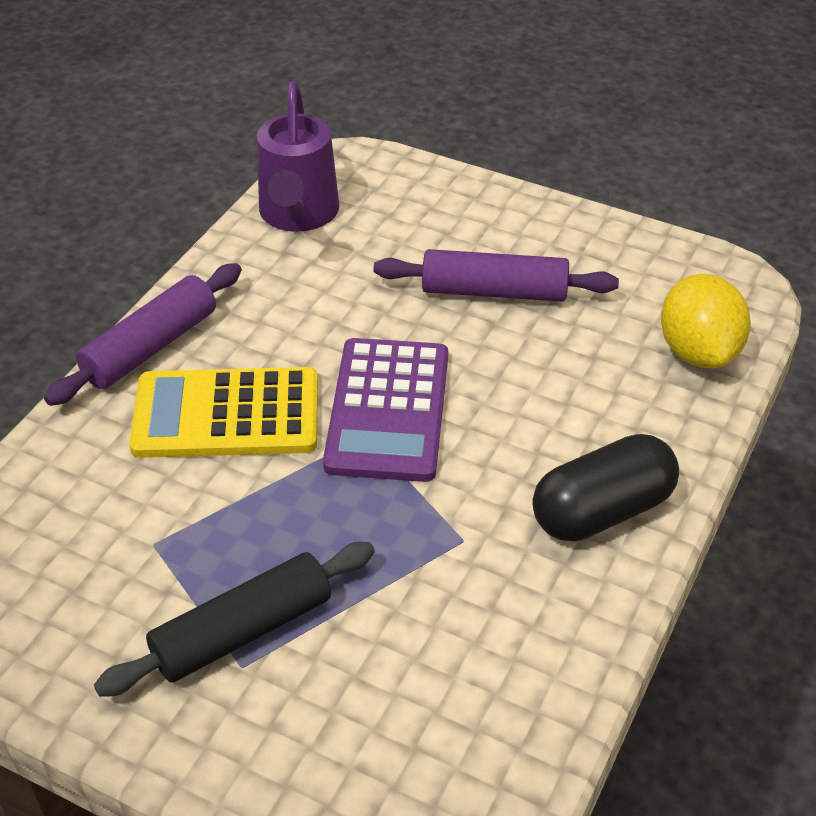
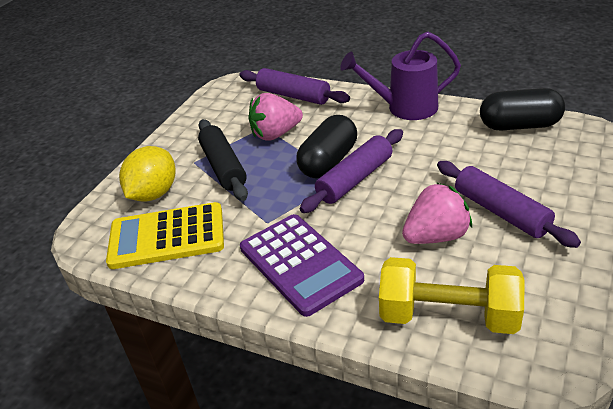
black capsule: [532,434,679,541] = 1 -> [296,115,357,179] [480,88,565,131] = 2
pink strawberry: none = 0 -> [248,93,303,141] [402,182,472,244] = 2
purple rolling pin: [44,263,242,406] [373,249,619,302] = 2 -> [239,68,350,105] [300,129,403,213] [437,161,581,248] = 3
yellow dumbbell: none = 0 -> [379,257,525,334] = 1

